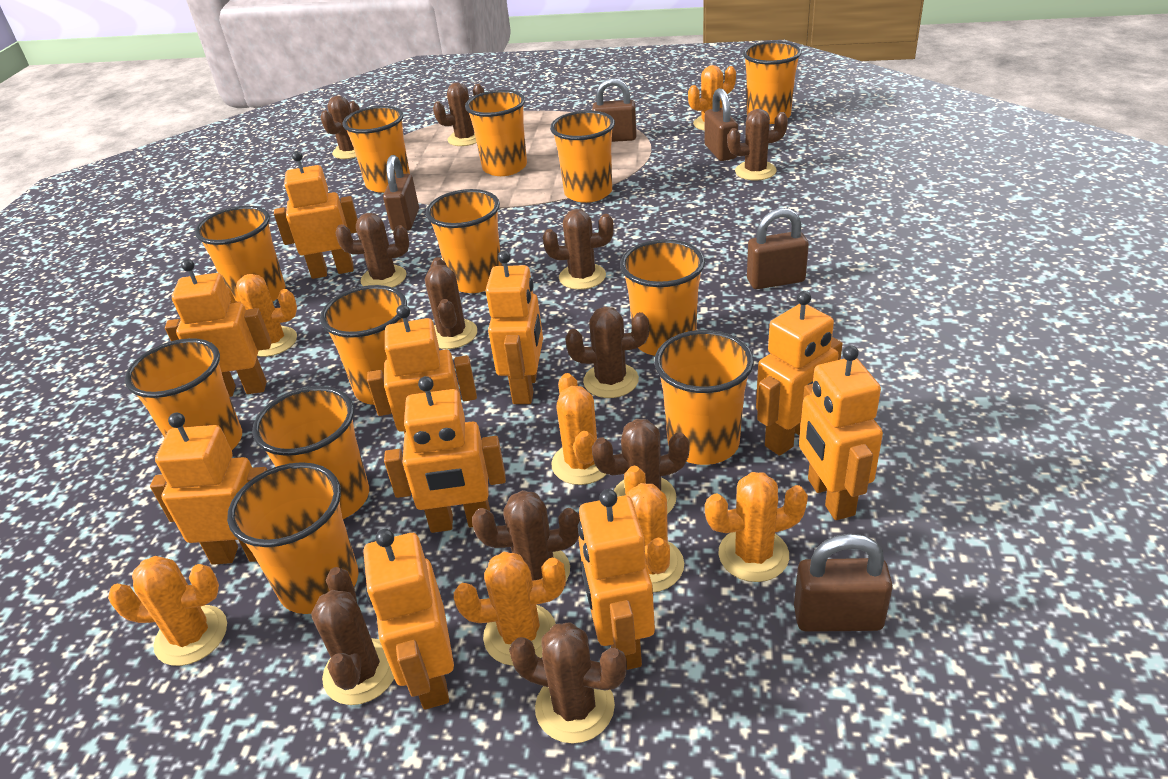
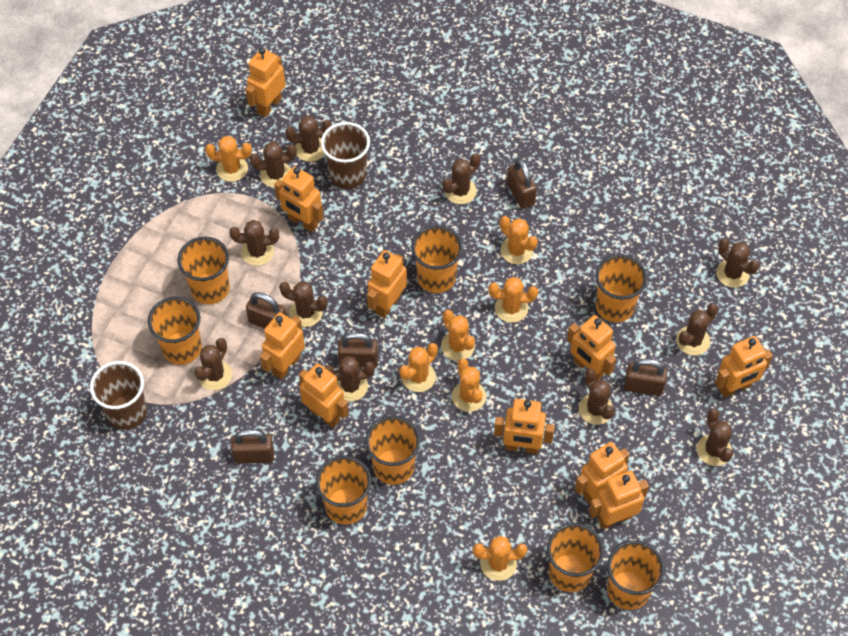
brown cup: none = 0 -> [90,361,147,430] [321,122,370,189] = 2
orange cup: [125,338,242,450] [195,205,286,302] [227,462,359,614] [252,386,369,519] [320,285,407,405] [342,106,410,193] [426,189,502,293] [465,90,527,176] [550,110,615,203] [620,239,705,356] [654,330,754,465] [743,41,802,124] = 12 -> [148,297,202,365] [178,237,230,304] [316,455,371,525] [365,416,420,485] [411,225,463,293] [547,523,604,592] [595,254,647,322] [607,540,665,610] = 8

